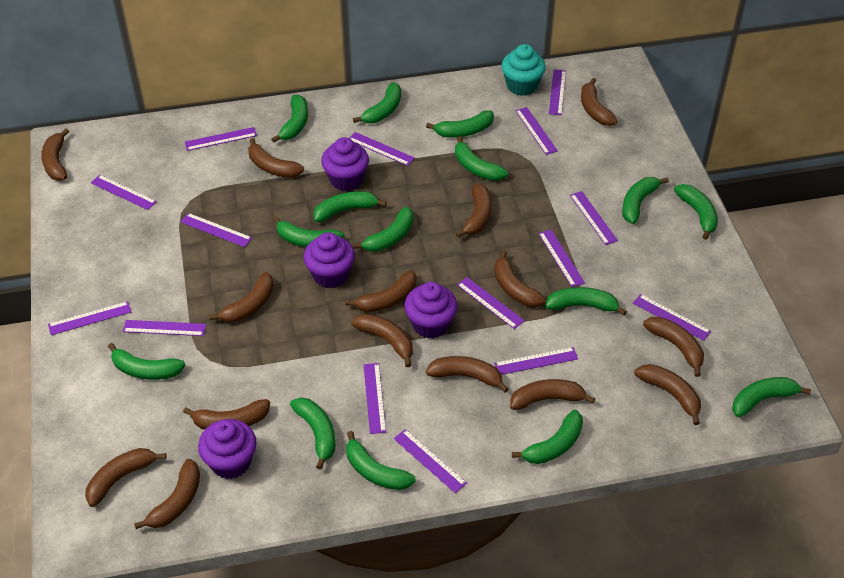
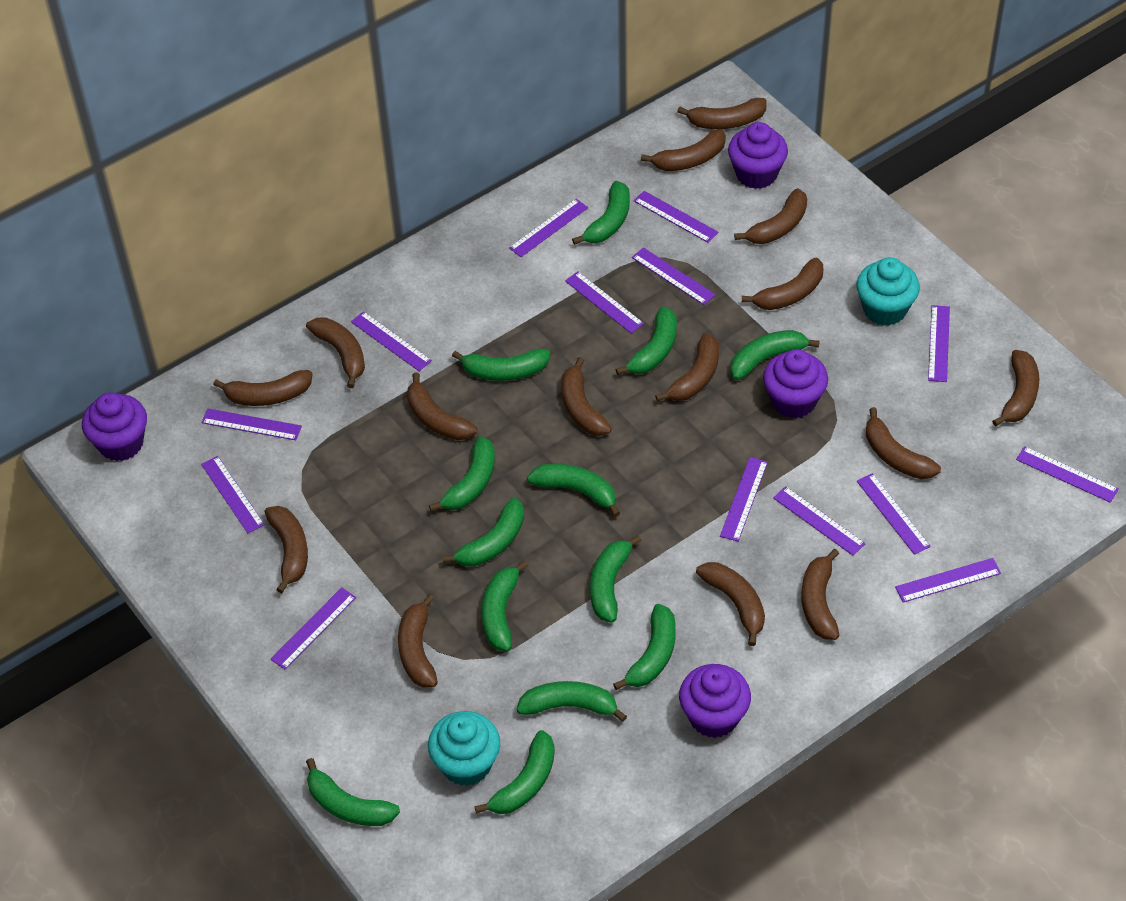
green banana: [108,343,185,380] [271,95,308,143] [272,216,345,247] [290,397,335,470] [314,191,387,222] [346,431,416,490] [353,82,401,123] [353,207,414,252] [426,110,494,138] [455,136,508,181] [512,410,583,464] [545,287,627,316] [622,177,669,224] [674,184,718,240] [732,377,811,417] = 15 -> [306,758,400,826] [429,436,495,512] [442,498,524,567] [452,349,550,381] [474,730,555,814] [481,561,528,651] [516,681,627,722] [527,464,620,517] [572,181,630,245] [590,535,641,623] [613,604,676,690] [615,306,677,375] [730,330,820,380] = 13
purple ruler: [48,301,131,335] [91,175,157,210] [123,320,206,336] [181,213,252,247] [185,127,257,151] [350,132,415,166] [364,363,386,434] [394,429,467,493] [457,277,525,329] [494,347,578,375] [515,107,558,155] [538,230,585,287] [549,69,566,115] [570,191,618,245] [633,294,711,341] = 15 -> [201,408,302,440] [201,456,265,533] [270,587,356,670] [351,311,432,371] [509,199,588,257] [565,271,644,333] [632,247,715,305] [634,191,719,243] [720,457,768,542] [773,486,865,556] [857,473,931,555] [895,558,1001,603] [928,305,950,382] [1016,446,1119,503] = 14
turquoise cupcake: [501,44,546,96] = 1 -> [428,711,500,786] [857,257,920,326] = 2

